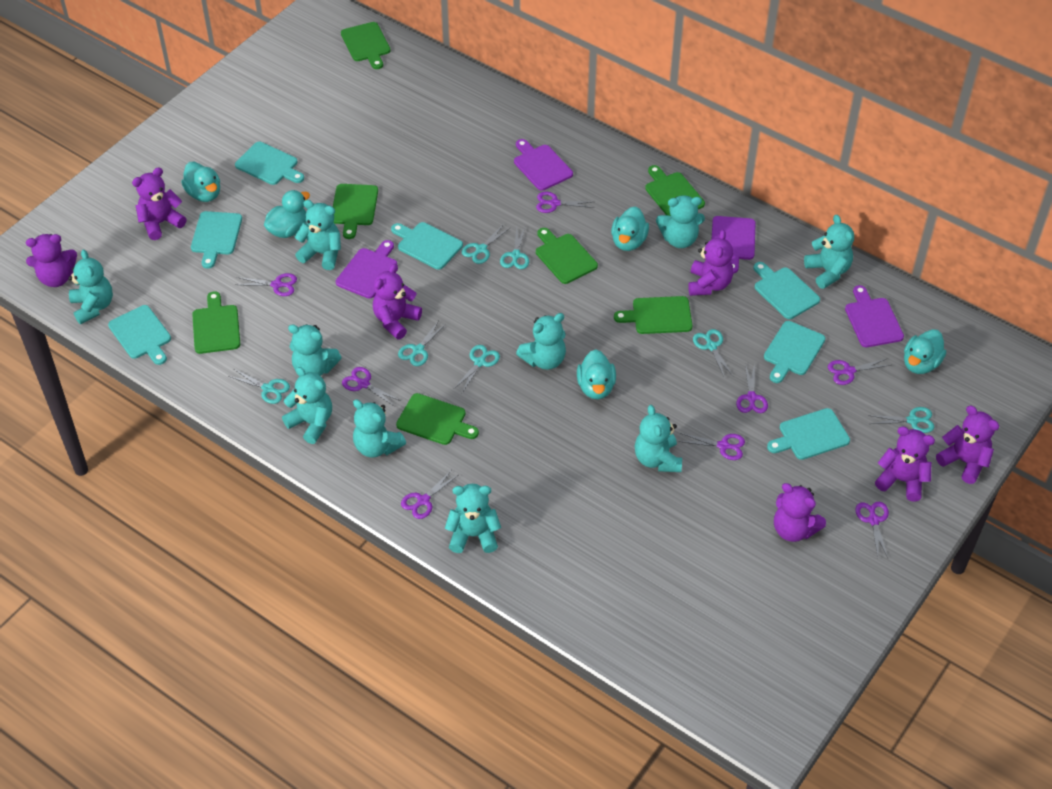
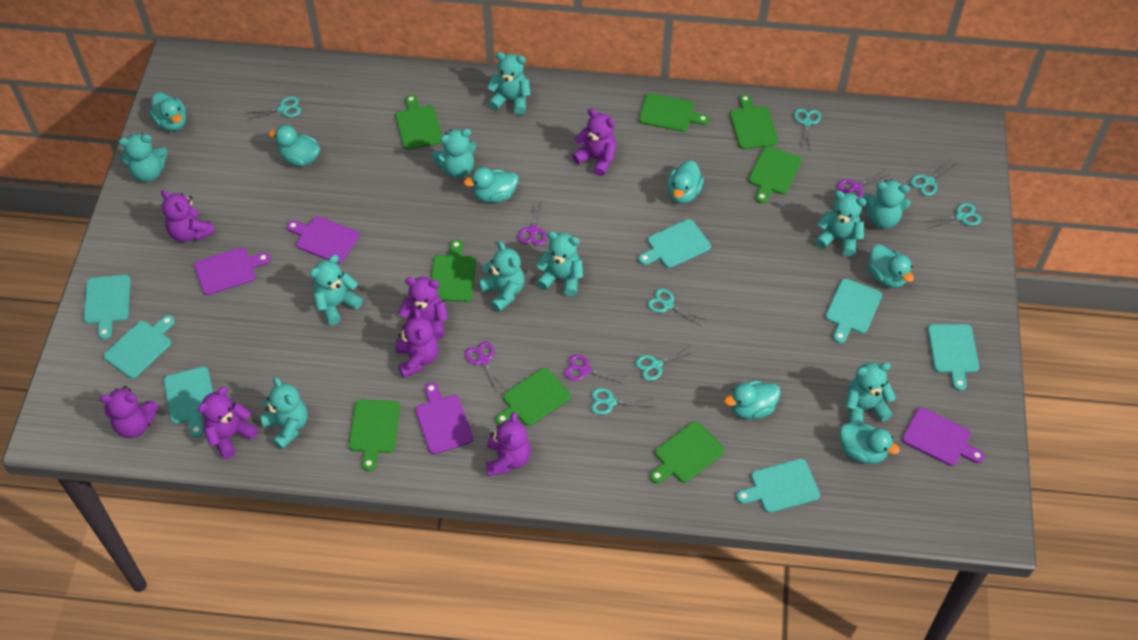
green cutting board: [192,291,240,354] [333,184,378,239] [341,22,391,69] [396,393,479,445] [536,228,598,284] [614,296,693,334] [645,165,705,216] = 7 -> [349,400,400,471] [395,95,442,150] [431,240,476,302] [495,368,571,426] [639,93,709,132] [650,421,725,484] [730,94,778,149] [748,146,802,203] = 8
purple scissors: [235,273,297,296] [342,367,401,407] [401,471,458,519] [536,192,595,213] [678,433,745,460] [736,364,768,413] [828,358,891,385] [855,502,889,558] = 8 -> [465,342,506,394] [518,199,546,245] [564,354,627,384] [837,169,889,198] = 4
turquoise duck: [181,162,220,202] [264,190,310,238] [577,349,616,399] [611,206,649,251] [904,329,946,374] = 5 -> [149,92,186,131] [269,125,320,167] [464,167,518,203] [667,160,704,204] [724,381,781,419] [840,423,900,464] [868,244,914,288] = 7

